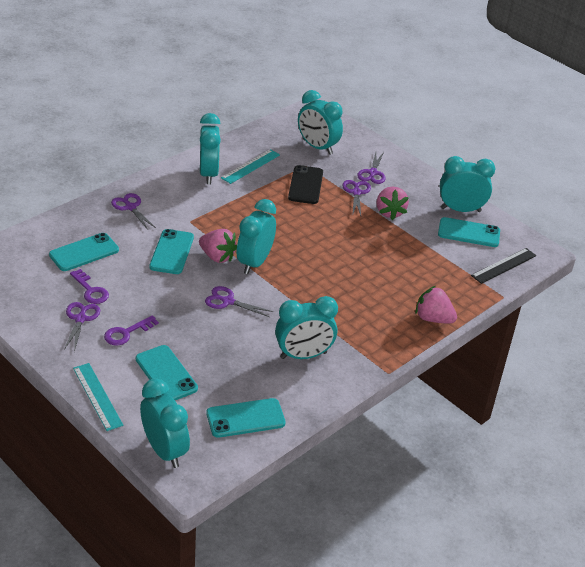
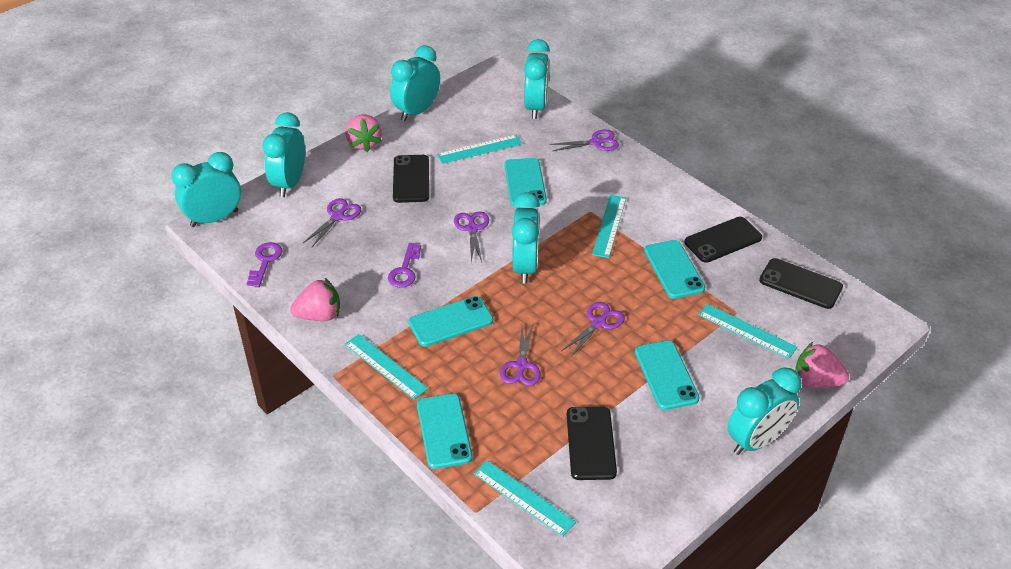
black phone: [288,165,323,204] = 1 -> [393,155,429,203] [567,406,617,480] [684,217,762,263] [759,258,843,309] = 4
black ruler: [471,248,536,284] = 1 -> none = 0
turquoise ruler: [73,363,123,431] [221,149,280,184] = 2 -> [345,334,428,400] [437,135,522,164] [474,460,576,537] [592,195,626,258] [698,304,798,359] = 5

